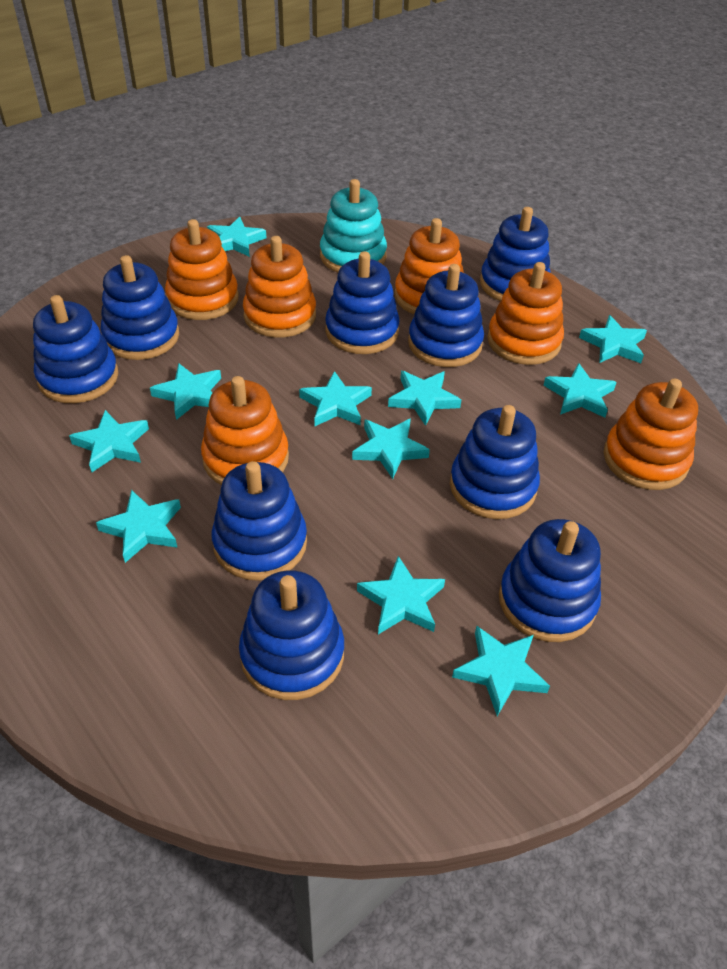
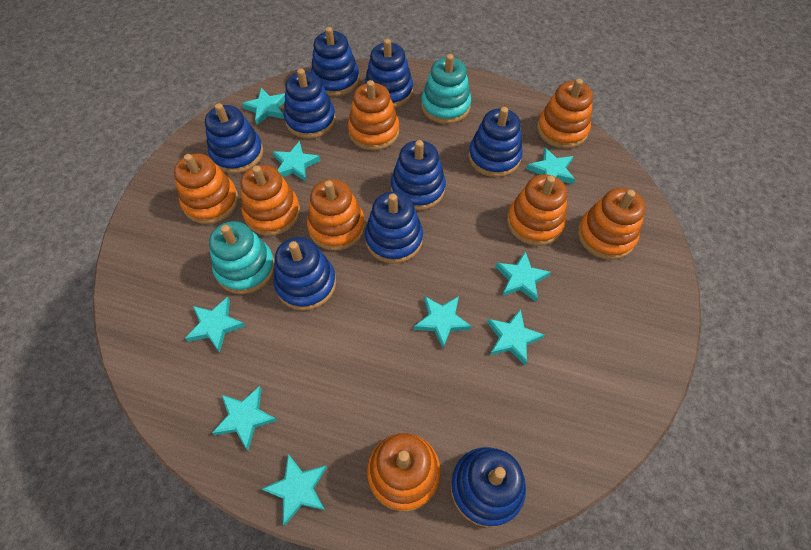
orange stacking toy: [165,219,238,320] [201,376,289,485] [243,236,316,338] [394,218,464,314] [487,262,564,365] [604,379,698,490] = 6 -> [174,153,238,224] [241,165,300,236] [307,179,365,251] [348,80,399,151] [367,433,441,512] [507,174,567,246] [537,78,593,149] [578,188,646,260] = 8
turquoise stacking toy: [320,179,387,272] = 1 -> [209,221,275,294] [421,54,471,124] = 2
turquoise star: [69,410,149,472] [96,490,181,563] [150,363,221,420] [207,217,266,257] [299,371,372,426] [352,418,430,479] [357,556,445,634] [388,371,461,426] [452,626,550,716] [543,363,617,418] [579,315,647,363] = 11 -> [185,297,245,352] [212,386,277,450] [242,88,285,125] [262,454,327,526] [273,141,320,182] [414,296,472,348] [487,309,544,366] [495,251,551,302] [527,148,575,184] = 9

